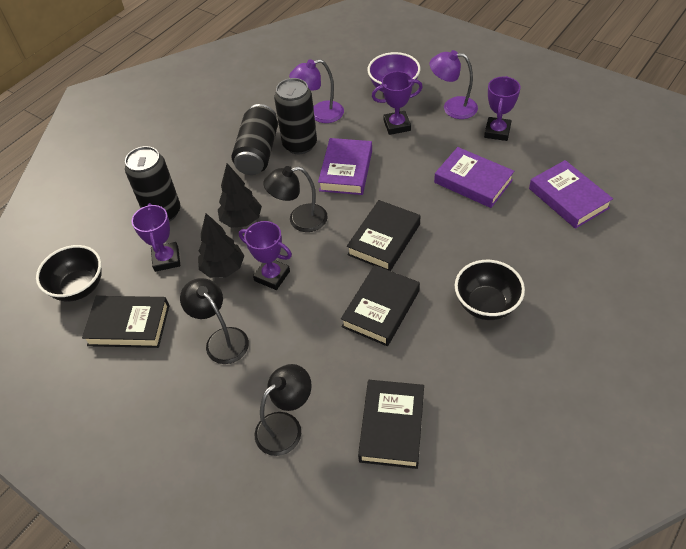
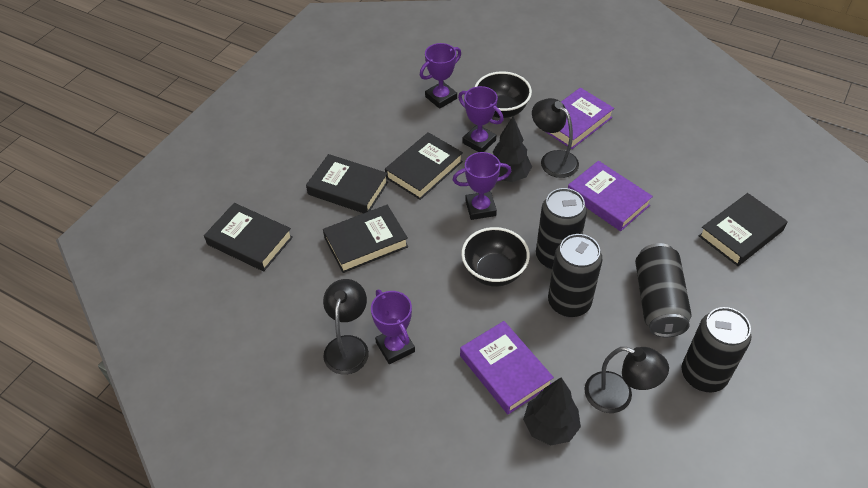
black book: [82,296,169,348] [341,265,420,346] [347,200,420,271] [358,380,424,469] = 4 -> [204,203,293,271] [306,154,388,213] [323,205,408,273] [385,132,463,200] [699,193,788,266] = 5
black can: [125,146,180,222] [232,104,278,175] [274,78,317,154] = 3 -> [536,188,587,270] [548,234,602,317] [635,243,691,337] [682,307,751,392] = 4
purple bowl: [367,52,420,92] = 1 -> none = 0
purple lamp: [289,59,344,123] [430,50,478,119] = 2 -> none = 0

